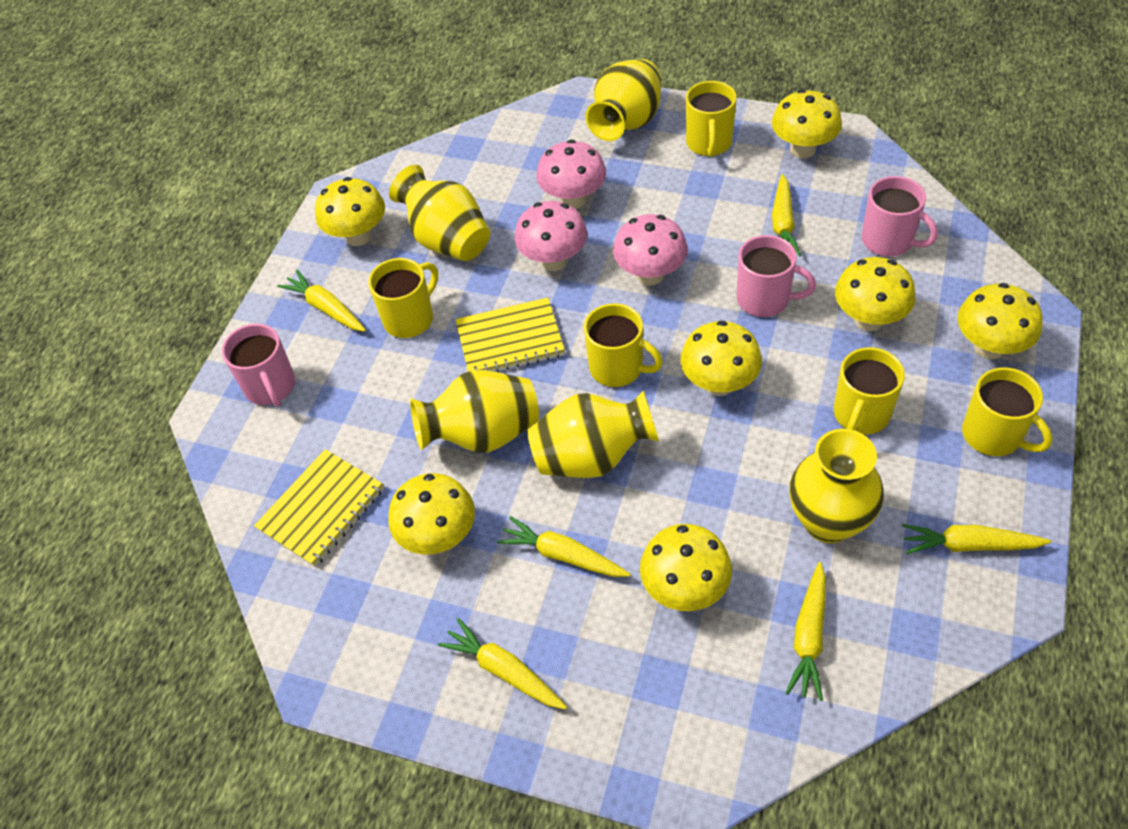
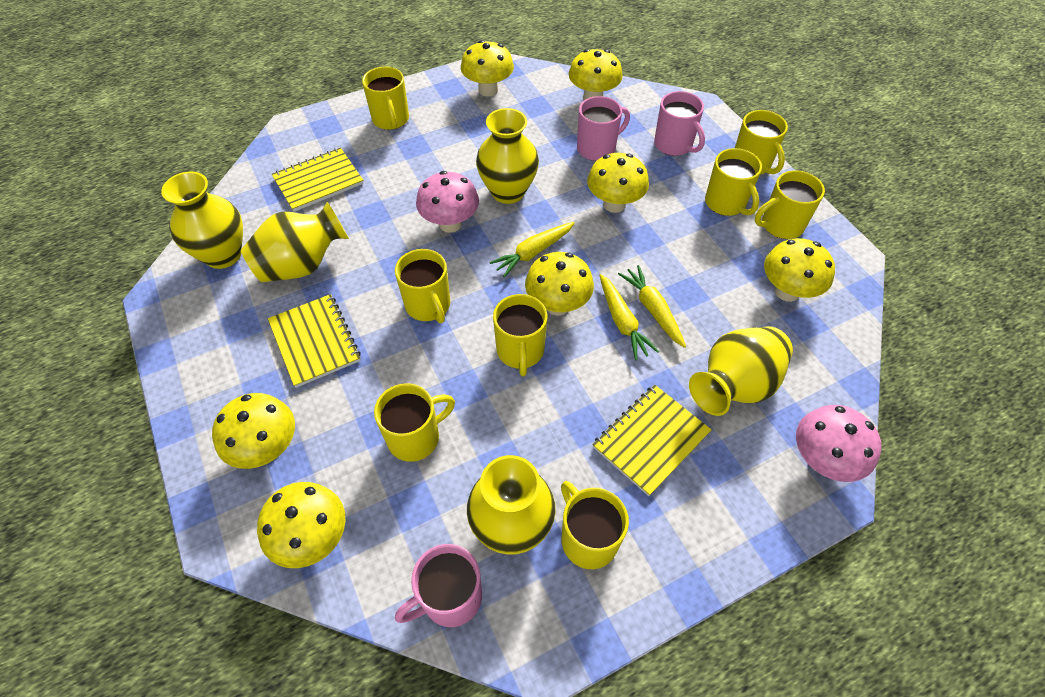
pink mushroom: [514,201,587,271] [537,139,606,209] [613,214,688,286] = 3 -> [416,171,479,233] [796,405,882,482] = 2
yellow carrot: [278,270,366,332] [438,618,567,709] [497,516,631,577] [772,174,801,257] [785,562,826,701] [902,524,1051,554] = 6 -> [489,222,575,278] [600,274,659,360] [618,265,686,348] = 3
yellow mug: [368,258,438,338] [584,303,663,387] [686,81,737,157] [834,347,905,435] [962,367,1053,456] = 5 -> [362,67,409,130] [374,383,455,462] [395,249,450,323] [493,294,547,376] [561,481,629,569] [705,148,762,216] [735,110,788,175] [755,170,825,239] = 8
yellow notebook: [254,449,384,567] [455,298,565,372] = 2 -> [268,294,361,388] [271,148,364,212] [592,385,712,496] = 3

